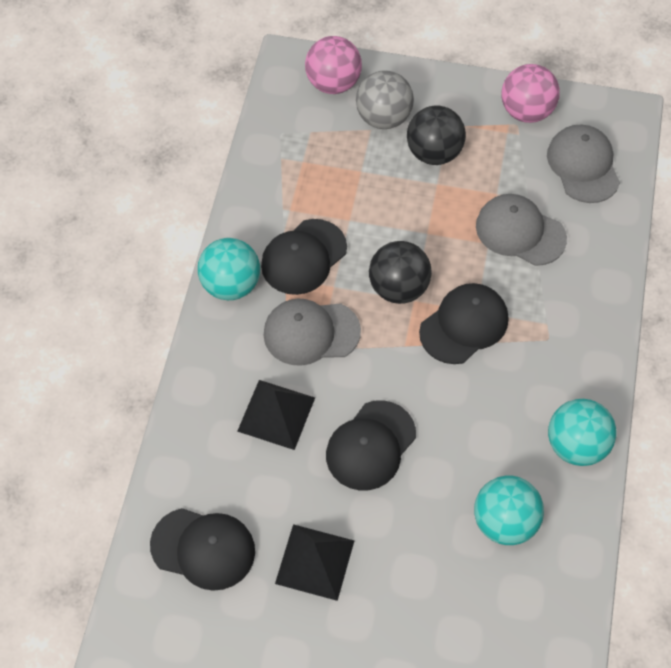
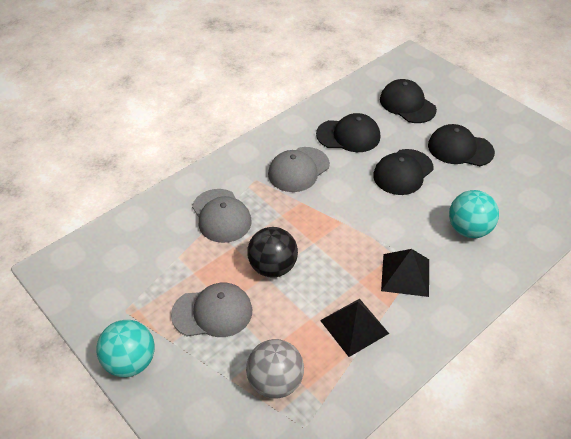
black ball: [369,241,432,304] [407,106,466,165] = 2 -> [247,227,298,278] = 1
pink ball: [305,36,362,94] [501,64,560,123] = 2 -> none = 0
turquoise ball: [198,238,260,300] [474,476,544,545] [548,399,617,466] = 3 -> [96,320,155,377] [449,190,499,238] = 2

